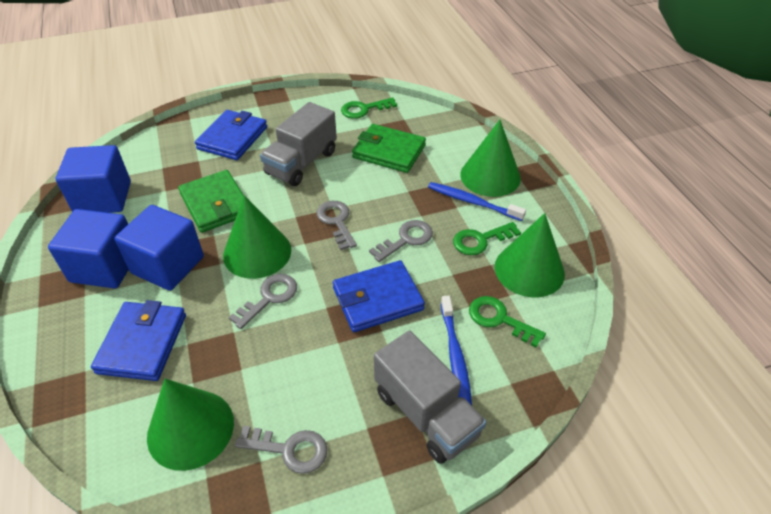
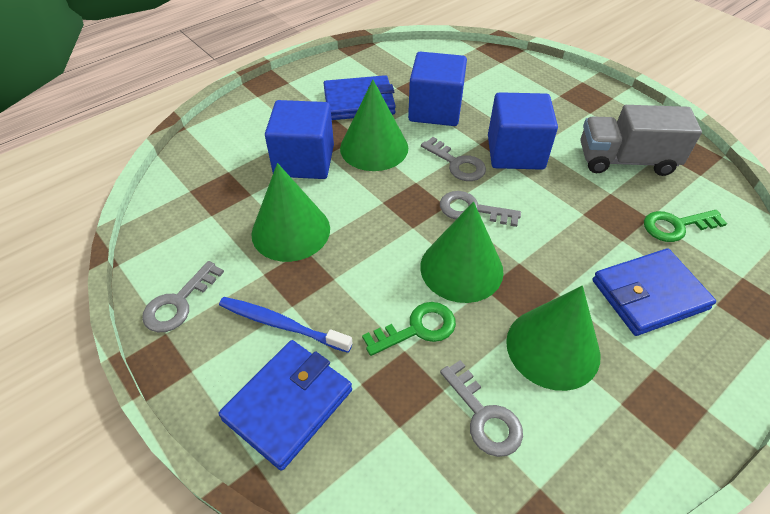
blue toothbrush: [428,182,526,221] [441,296,472,405] = 2 -> [219,297,352,353] = 1
green key: [341,97,397,119] [453,222,521,255] [469,296,546,348] = 3 -> [362,302,456,356] [644,210,727,242] = 2
green wallet: [178,170,244,233] [352,124,426,173] = 2 -> none = 0
grey truck: [260,102,337,186] [374,331,486,464] = 2 -> [581,105,702,176] = 1

